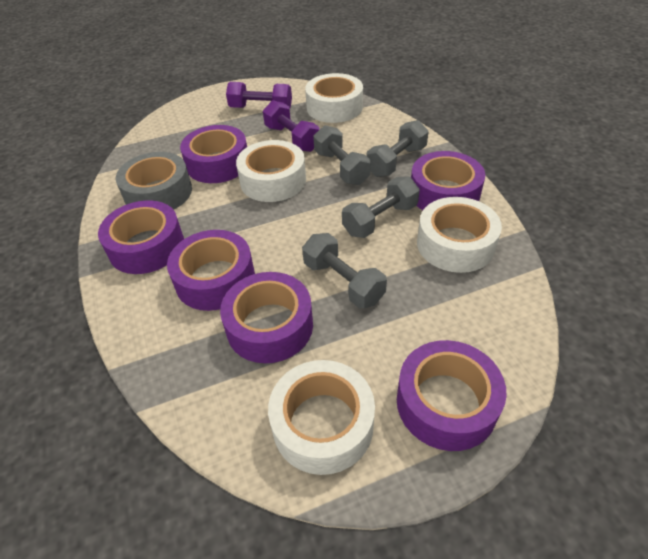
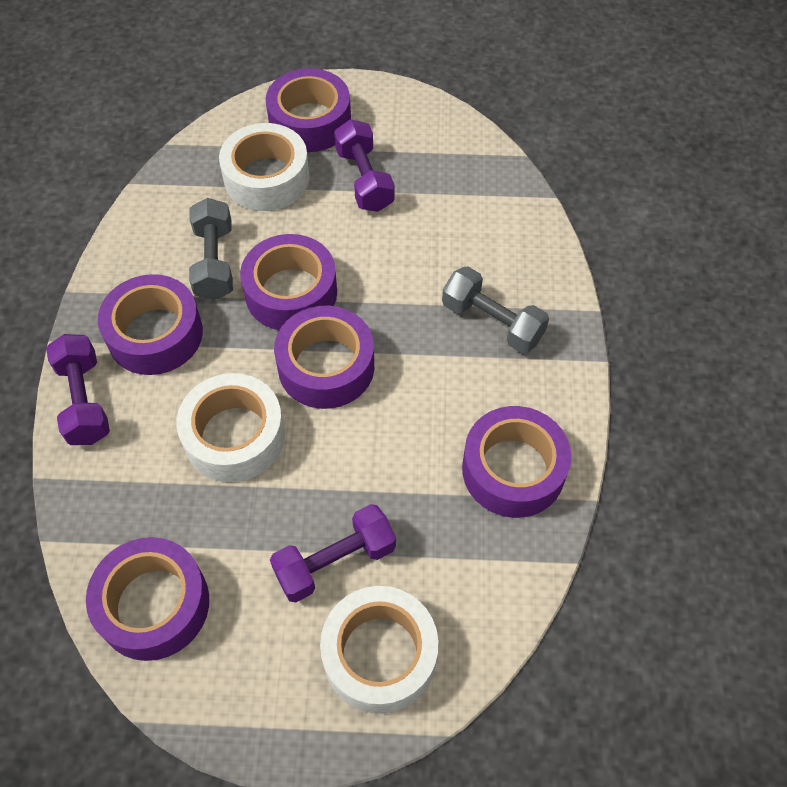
grey dumbbell: [302,233,387,308] [313,125,371,185] [342,176,420,238] [366,120,429,177] = 4 -> [189,198,233,300] [442,266,549,353] = 2
grey tape: [116,152,192,210] = 1 -> none = 0
purple dumbbell: [226,82,292,109] [263,100,320,152] = 2 -> [46,334,110,445] [270,504,396,602] [334,119,395,212] = 3
white tape: [236,140,306,202] [268,360,375,475] [305,73,363,123] [417,197,502,273] = 4 -> [177,373,285,482] [219,123,310,211] [320,586,439,714] = 3

